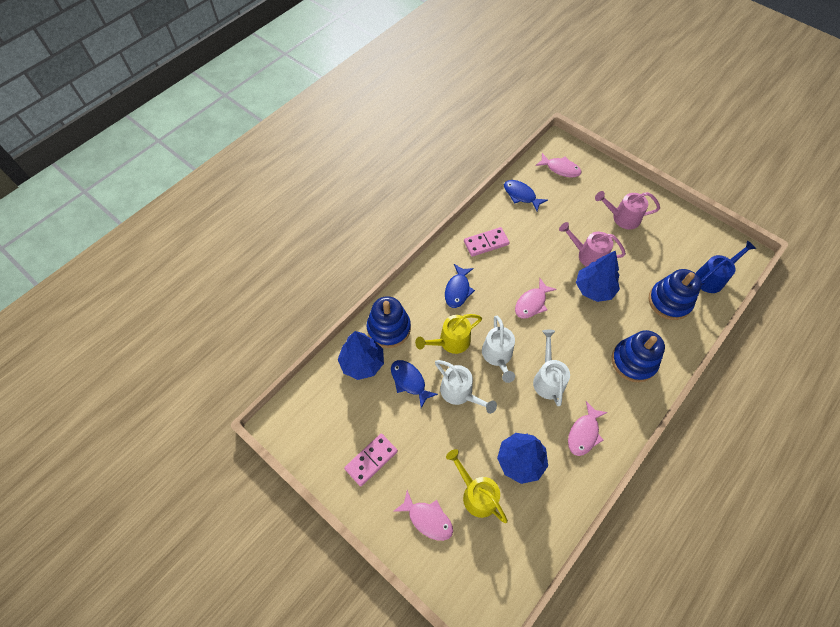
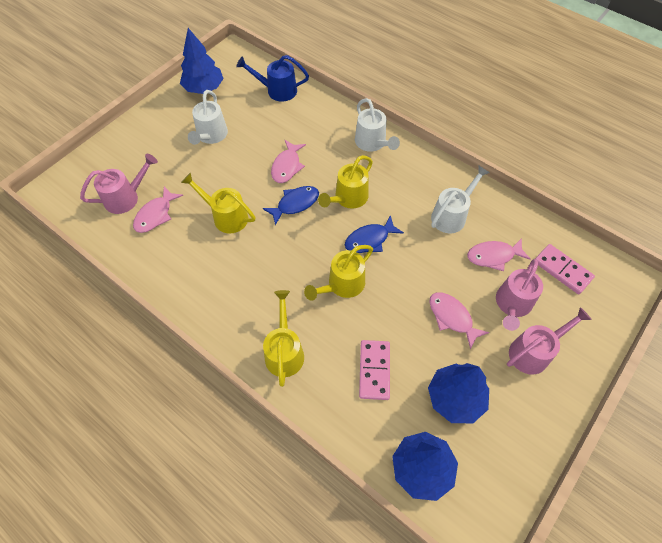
blue fish: [391,360,438,408] [445,264,475,308] [504,180,548,211] = 3 -> [263,186,319,226] [345,215,404,253] = 2
blue stacking toy: [367,296,411,348] [612,330,665,382] [648,269,702,320] = 3 -> none = 0
pink watering can: [559,222,626,267] [595,191,660,229] = 2 -> [80,154,158,214] [496,259,543,331] [507,307,592,375] = 3
yellow watering can: [415,314,482,354] [446,449,508,523] = 2 -> [181,173,256,233] [263,290,304,387] [304,245,373,301] [318,155,373,209] = 4

